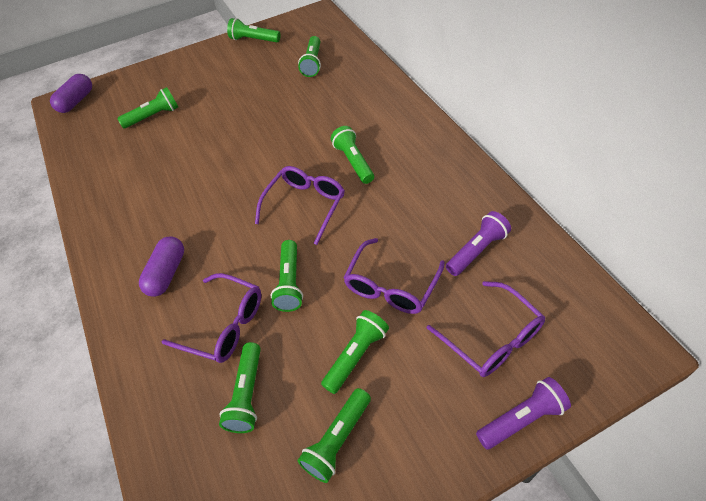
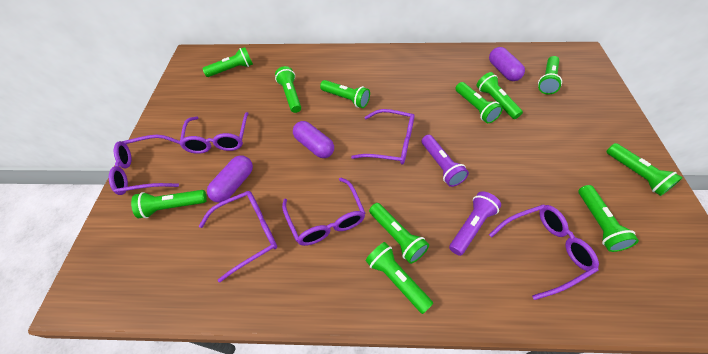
green flashlight: [117,87,178,129] [219,342,261,433] [227,18,281,42] [271,240,303,312] [298,36,321,77] [298,388,371,483] [321,310,389,394] [331,126,374,184] = 8 -> [131,190,207,218] [202,47,253,77] [275,66,301,113] [320,80,370,108] [366,242,433,314] [369,203,429,264] [456,82,503,123] [476,72,523,119] [538,56,562,95] [578,185,639,252] [606,143,683,196] = 11
purple capsule: [50,74,92,113] [139,236,184,297] = 2 -> [207,156,253,203] [293,121,334,158] [489,47,525,81] = 3
purple glasses: [161,273,261,363] [255,166,345,245] [343,238,445,314] [427,281,545,377] = 4 -> [109,135,180,195] [179,112,249,154] [199,191,277,282] [282,178,365,246] [351,109,414,165] [489,204,599,300] = 6

